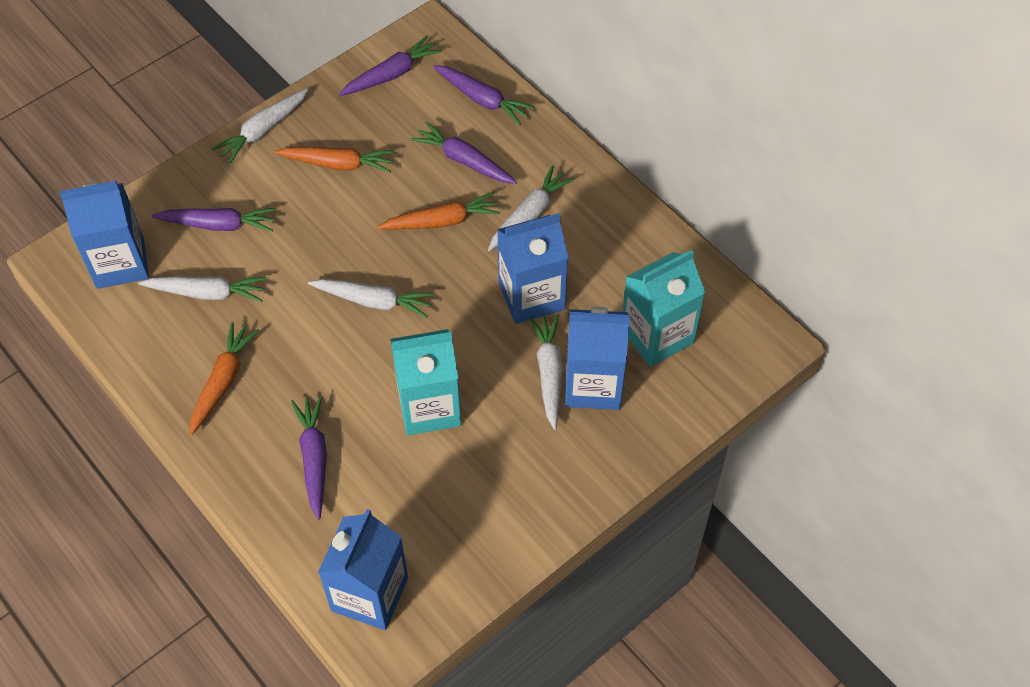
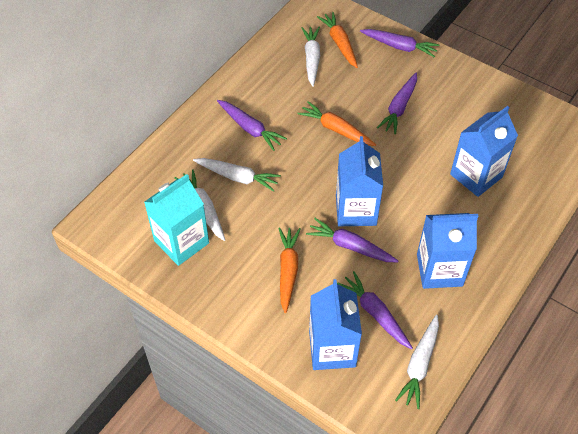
turquoise carton: [390,329,461,435] [622,250,705,367] = 2 -> [144,174,209,266] = 1
white carrot: [139,276,266,302] [212,88,308,164] [308,279,434,318] [488,165,575,251] [529,314,563,430] = 5 -> [174,169,225,241] [193,158,281,192] [301,27,320,87] [395,315,439,409] = 4

